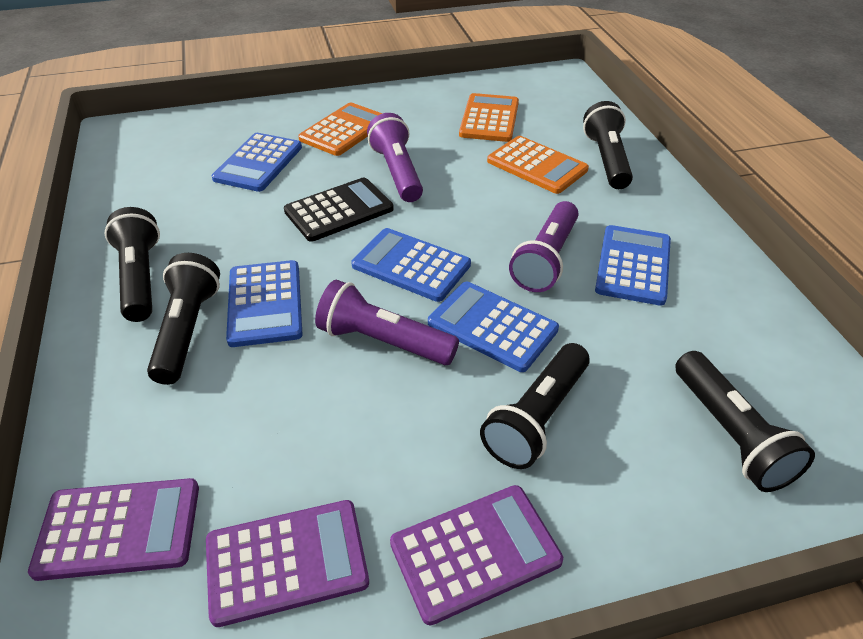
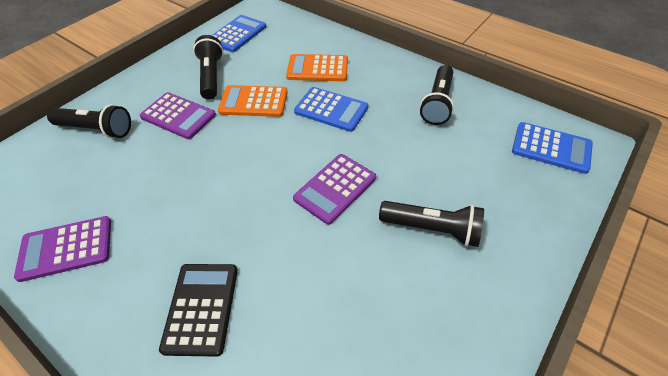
black flashlight: [105,207,160,322] [147,253,220,385] [480,343,590,469] [583,101,633,189] [675,351,815,492] = 5 -> [47,104,131,139] [193,35,223,100] [379,201,484,247] [420,65,454,125] = 4
blue calculator: [212,133,302,192] [226,260,303,347] [351,228,471,302] [428,281,559,372] [595,225,671,306] = 5 -> [212,15,266,52] [294,87,368,132] [512,122,593,174] = 3
orange calculator: [298,102,383,156] [459,93,519,142] [487,136,589,194] = 3 -> [218,85,288,117] [286,54,348,81] = 2
purple flashlight: [315,280,459,365] [367,113,423,202] [509,201,578,292] = 3 -> none = 0

